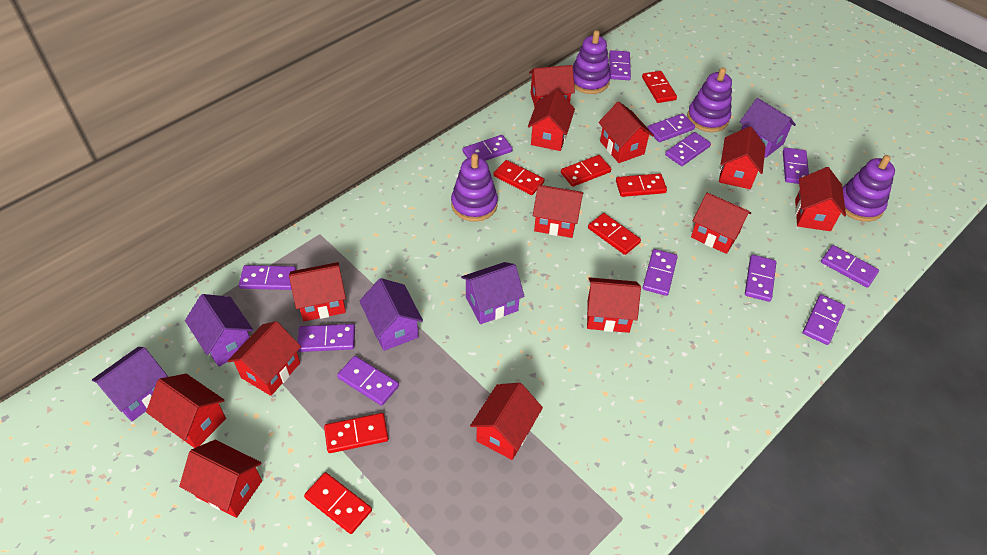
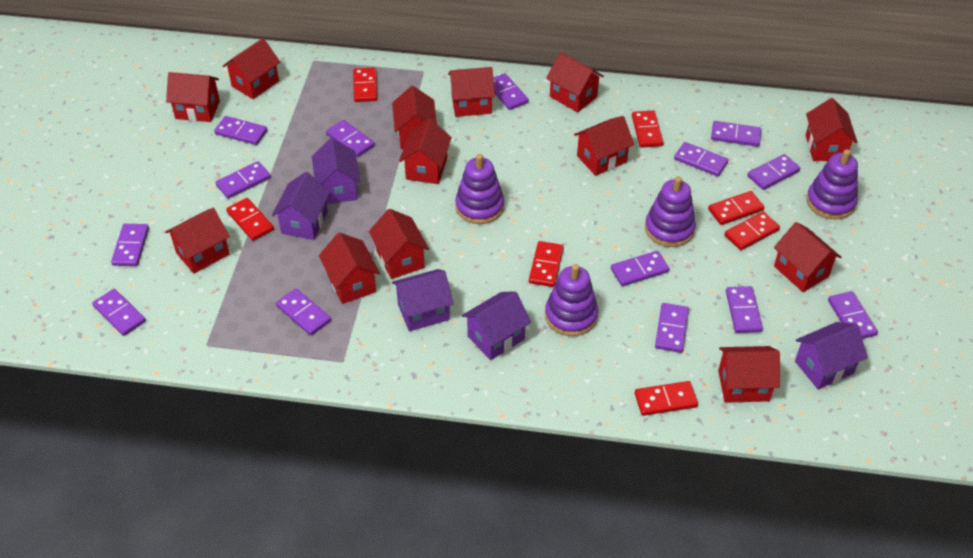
purple domino: [239,265,296,290] [298,324,355,352] [337,356,399,406] [463,135,513,161] [609,50,631,80] [643,249,678,296] [647,114,695,142] [665,132,711,166] [745,255,776,302] [783,148,809,184] [803,295,845,345] [821,245,879,288] = 12 -> [92,289,146,336] [111,224,149,266] [214,116,267,145] [216,161,271,199] [276,289,331,336] [326,120,375,157] [493,73,529,110] [611,251,669,286] [655,303,689,353] [674,142,728,177] [711,121,761,147] [726,286,763,333] [747,154,800,190] [828,291,878,339] = 14

